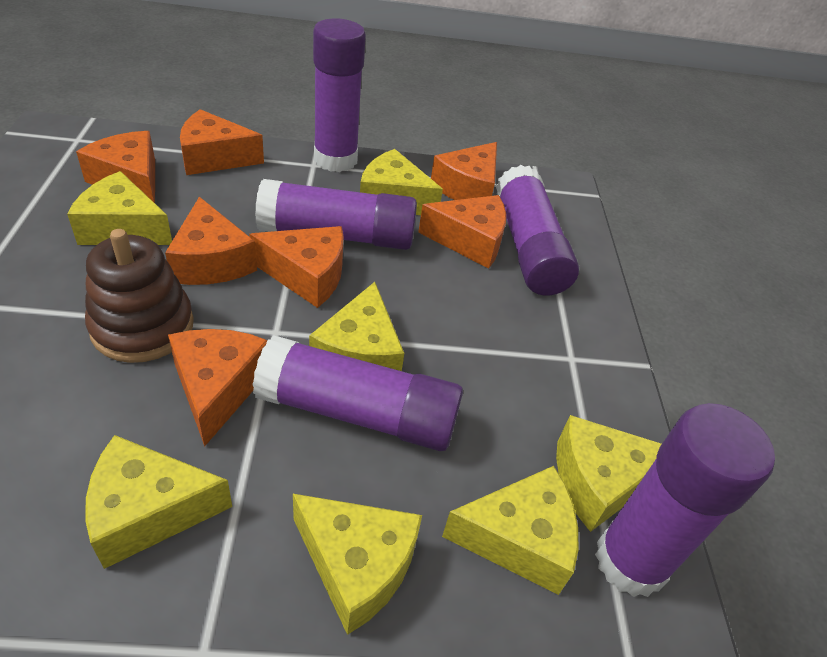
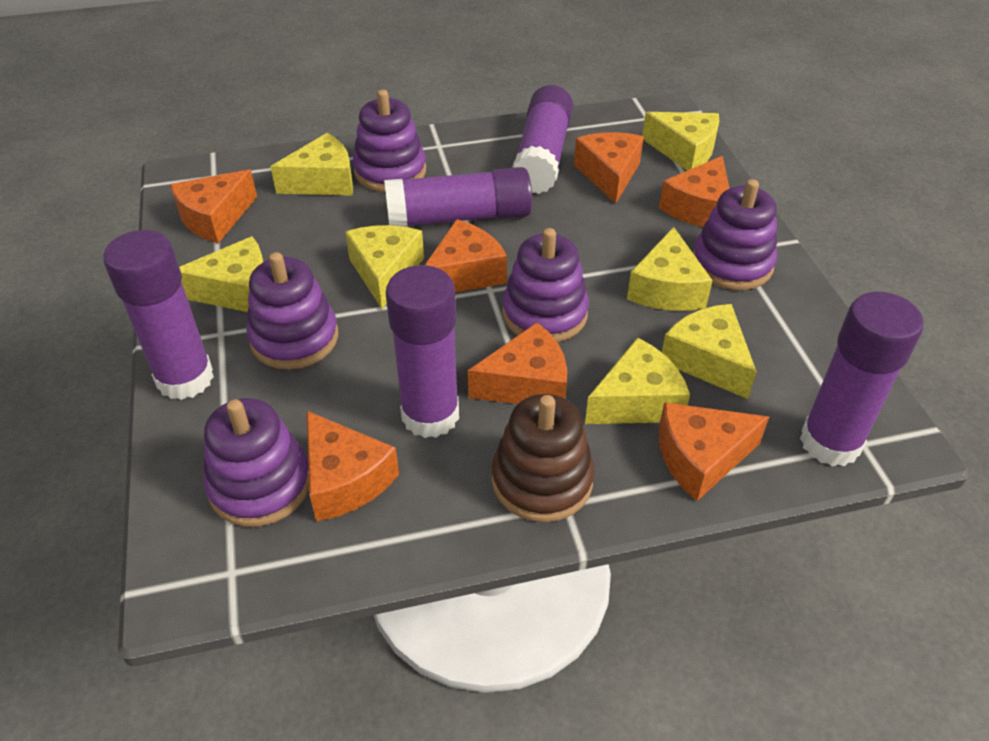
purple stacking toy: none = 0 -> [204,398,309,527] [247,252,338,370] [353,90,426,192] [502,228,589,342] [693,179,777,290] = 5

